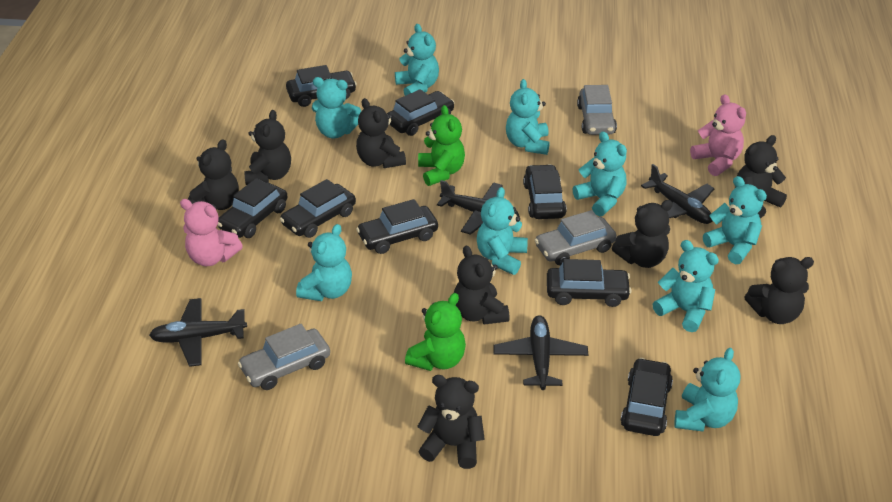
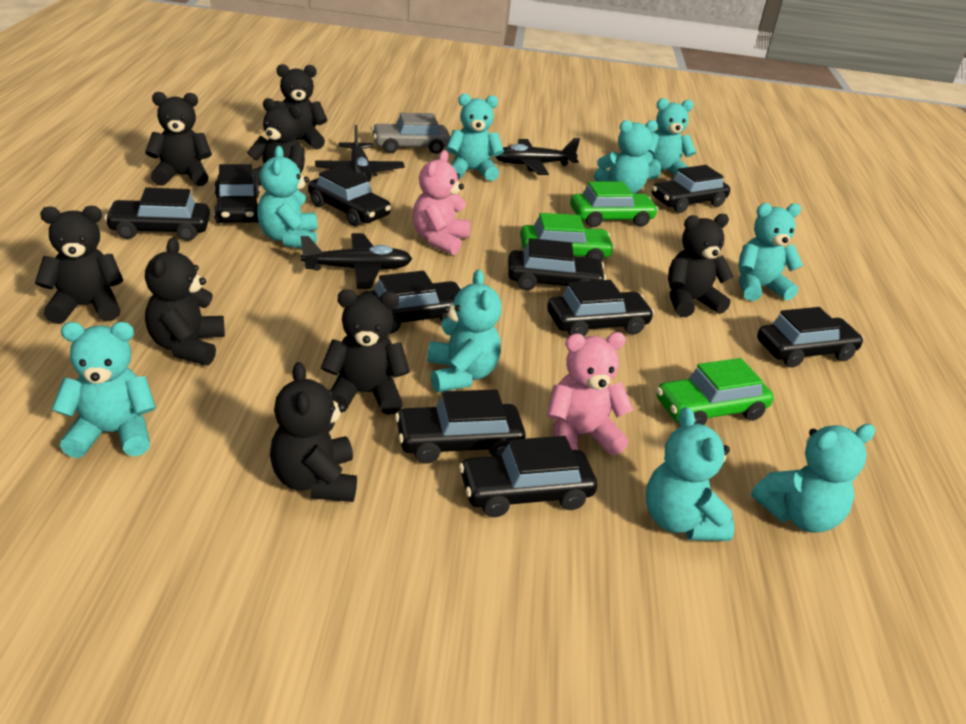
black car: [217,178,287,238] [280,179,356,238] [286,65,357,107] [356,199,438,254] [387,89,455,136] [523,164,567,219] [547,259,631,307] [620,358,673,436] = 8 -> [104,187,210,241] [214,164,260,223] [308,165,391,226] [361,271,461,333] [395,389,526,464] [459,436,597,517] [508,238,606,290] [547,280,654,337] [652,165,730,213] [757,307,864,367] = 10
black plane: [149,298,247,367] [437,180,520,235] [493,315,588,390] [641,164,715,224] = 4 -> [300,233,412,289] [315,125,405,182] [495,138,580,175] = 3
green car: none = 0 -> [520,213,615,262] [570,182,658,227] [656,358,774,425] = 3
green teddy bear: [405,293,466,371] [418,105,465,186] = 2 -> none = 0
grey car: [238,324,330,390] [535,210,616,266] [577,85,617,135] = 3 -> [371,113,450,154] = 1

